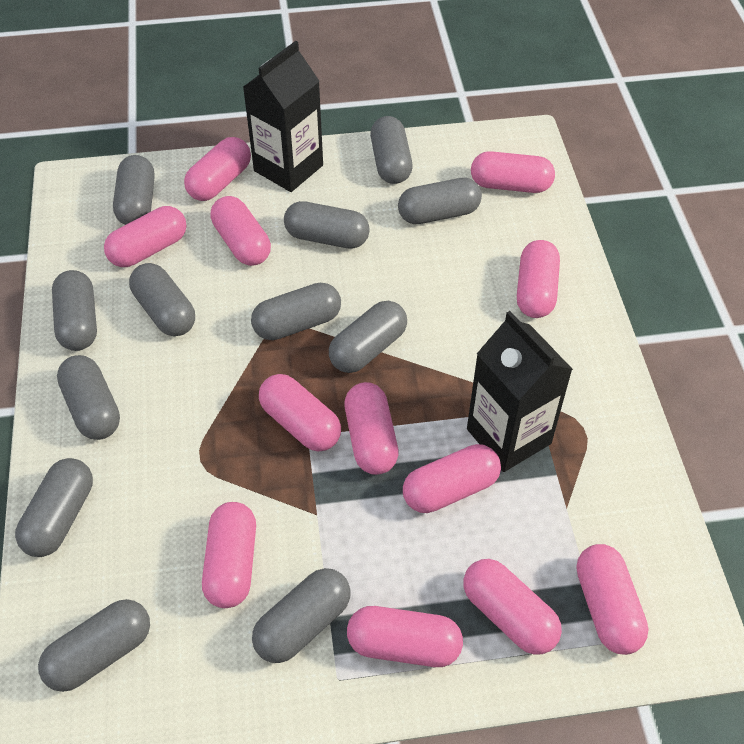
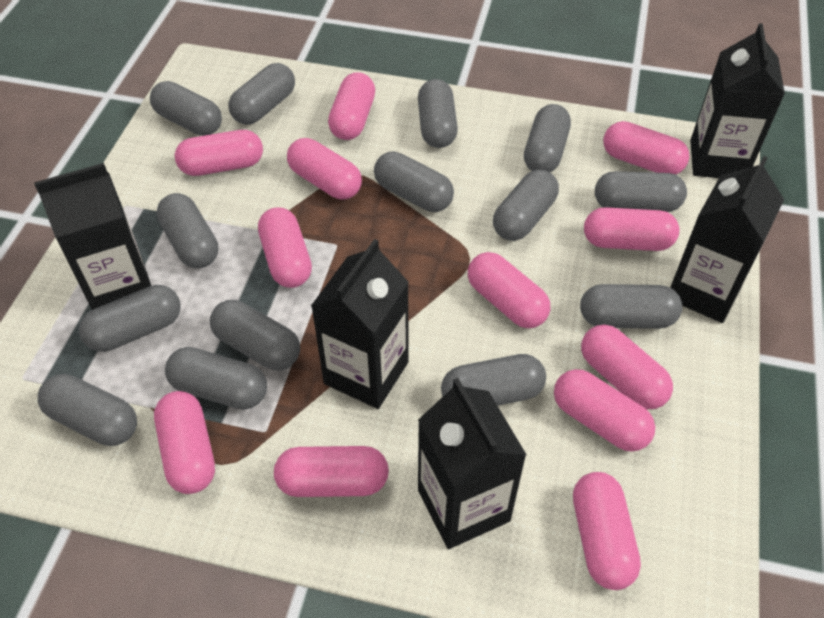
black carton: [243,41,323,192] [467,311,573,472] = 2 -> [34,163,151,310] [311,239,409,409] [418,378,527,549] [670,156,784,323] [690,23,785,178] = 5
grey capsule: [15,458,93,557] [38,599,150,692] [52,270,97,351] [57,355,120,440] [113,155,154,225] [129,263,195,336] [251,283,341,340] [252,568,350,663] [284,201,370,249] [329,301,407,373] [370,116,413,184] [398,178,482,224] = 12 -> [38,374,137,446] [79,285,181,352] [150,81,222,136] [156,193,218,268] [165,347,267,410] [210,300,300,370] [228,63,295,125] [374,151,454,212] [418,79,458,148] [441,354,546,406] [493,169,559,241] [524,104,571,172] [580,284,682,329] [595,171,687,212] = 14

